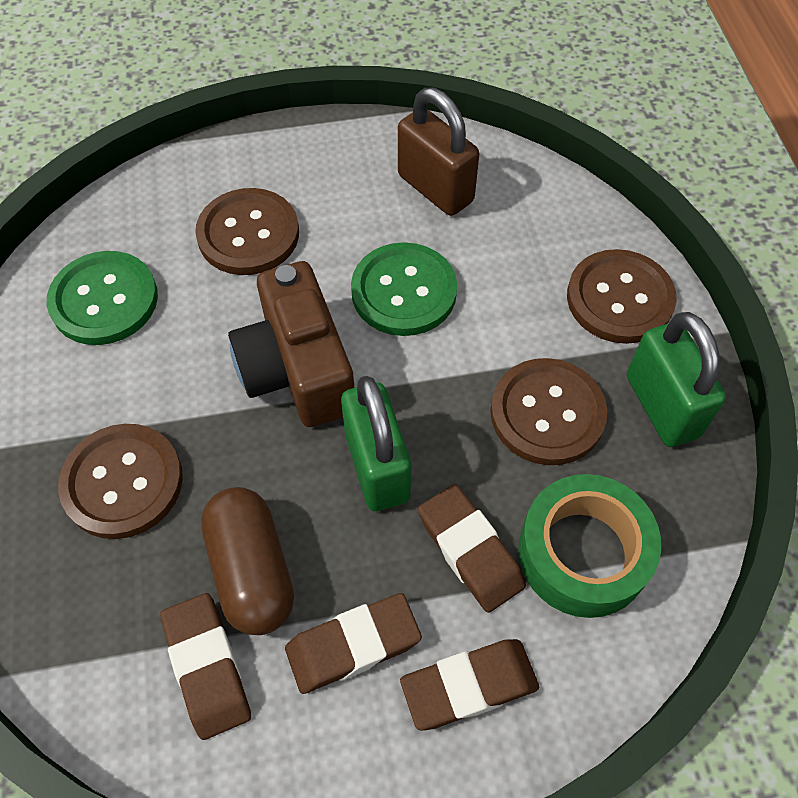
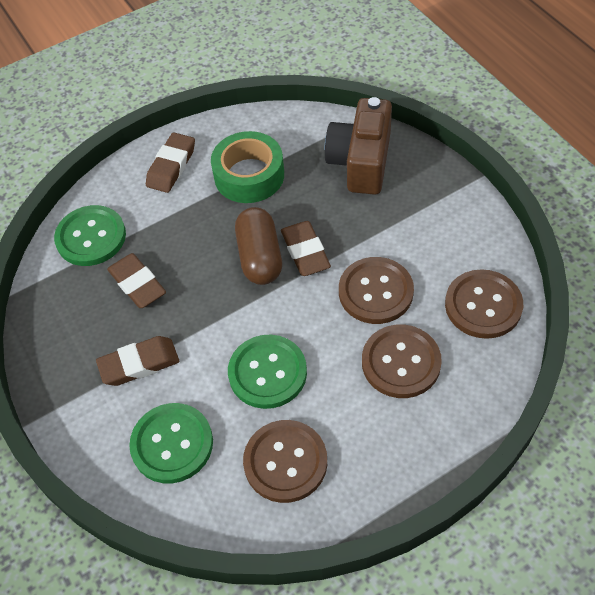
brown padlock: [398,88,479,216] = 1 -> none = 0
green button: [47,251,158,345] [351,242,457,336] = 2 -> [54,205,126,266] [129,403,213,483] [228,335,307,409] = 3
green padlock: [341,376,411,511] [627,312,726,447] = 2 -> none = 0

